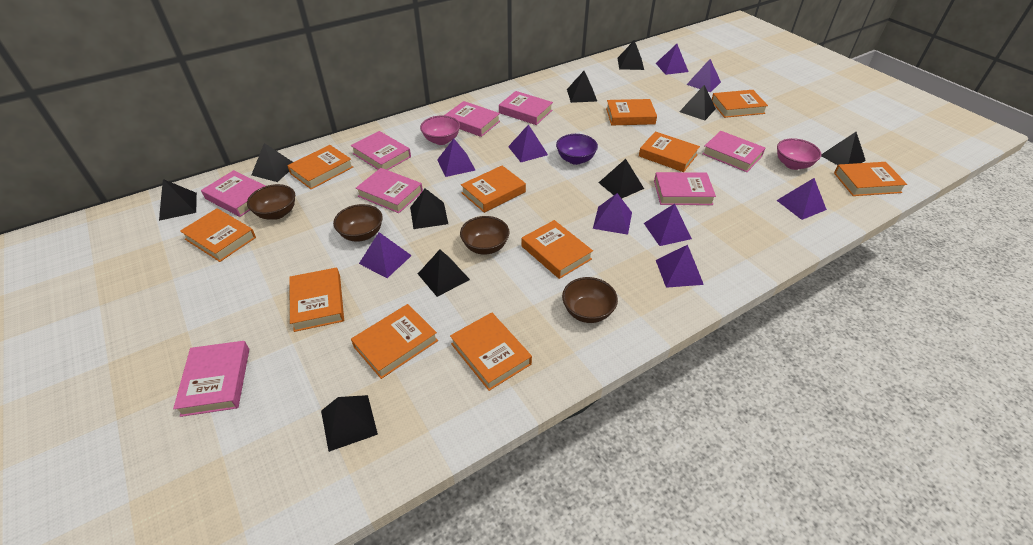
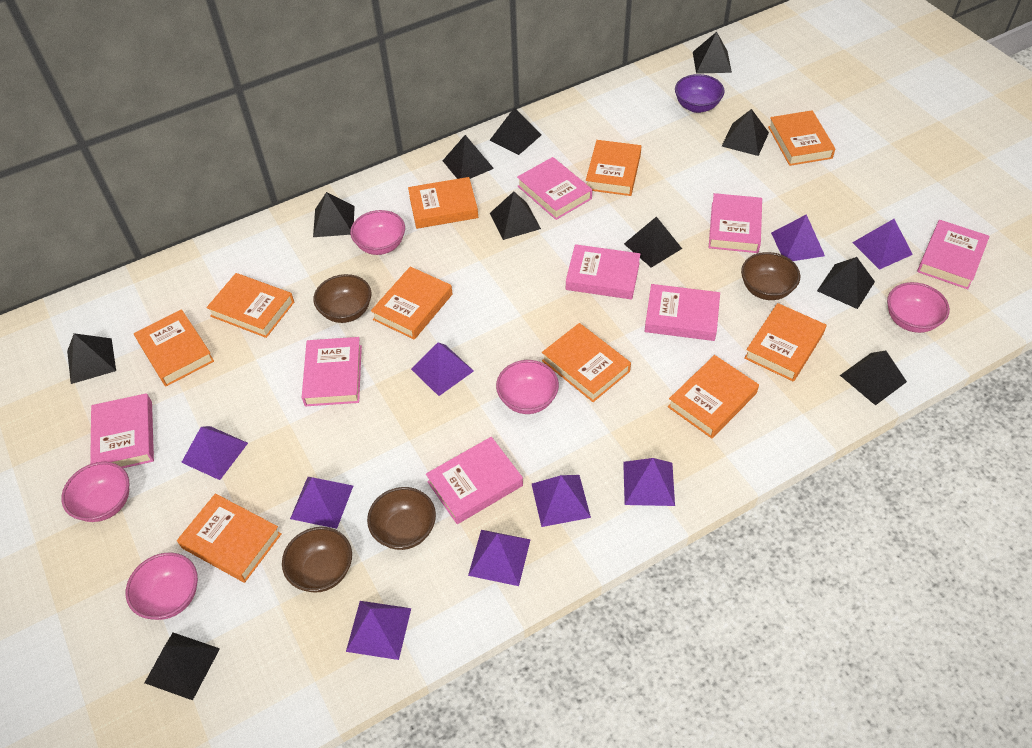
black pyramid: [159,179,197,221] [251,143,293,182] [321,395,378,452] [410,188,448,229] [418,250,470,297] [567,71,597,103] [599,159,644,199] [617,40,644,70] [679,85,716,120] [821,132,866,165] = 10 -> [67,333,116,384] [145,633,220,700] [313,192,355,237] [443,135,494,179] [490,107,541,155] [490,192,541,240] [624,216,682,268] [693,32,732,74] [722,109,769,156] [817,257,875,309] [840,351,907,405] = 11
orange book: [180,208,256,262] [287,145,353,189] [289,267,344,332] [351,304,438,379] [450,312,532,391] [461,166,526,213] [522,220,593,279] [606,99,657,125] [639,131,700,172] [711,90,768,118] [834,162,907,196] = 11 -> [134,309,214,386] [177,493,281,583] [206,273,294,338] [371,267,453,340] [408,177,478,229] [542,323,631,402] [586,140,641,196] [668,355,759,438] [744,303,826,382] [768,110,835,166] = 10
pink bowl: [420,115,460,145] [777,138,822,170] = 2 -> [61,462,129,522] [126,552,198,620] [350,210,405,255] [496,360,559,414] [887,282,950,333] = 5

